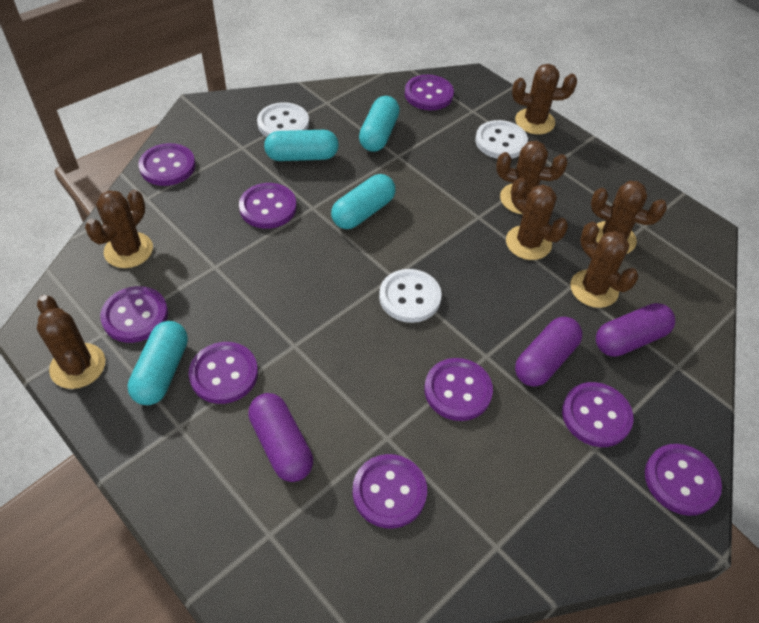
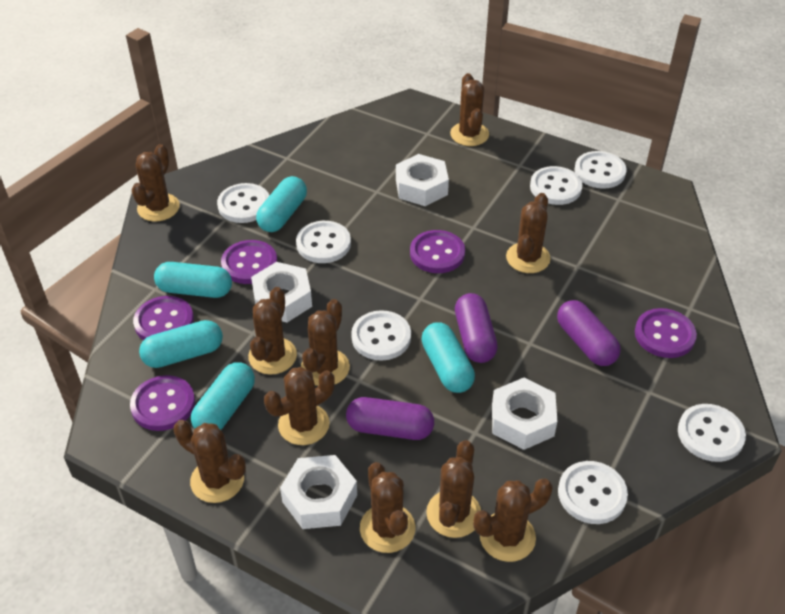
brown cactus: [37,295,105,389] [85,190,153,268] [496,141,568,214] [506,178,568,260] [512,64,577,134] [570,222,638,308] [591,181,667,254] = 7 -> [132,144,180,222] [174,420,246,503] [248,287,297,375] [264,367,335,445] [301,299,350,386] [360,462,416,553] [426,440,481,538] [450,73,489,146] [473,479,553,562] [506,193,551,273] = 10
purple button: [100,286,168,343] [138,143,196,186] [188,342,258,404] [239,183,296,229] [353,454,427,529] [405,75,454,110] [424,358,493,421] [562,382,634,447] [645,444,722,516] = 9 -> [130,375,195,431] [133,296,194,340] [221,240,277,284] [410,230,465,273] [635,308,697,358] = 5
turquoise capsule: [128,321,188,405] [264,130,339,161] [331,174,396,229] [359,96,400,152] = 4 -> [139,320,223,368] [154,262,232,298] [191,362,255,430] [256,176,307,232] [421,322,475,393] = 5
white button: [257,102,309,137] [379,269,442,323] [475,120,528,159] = 3 -> [217,183,269,223] [296,221,351,263] [351,310,411,360] [530,166,583,205] [558,461,628,524] [574,151,626,189] [678,404,746,462] = 7
white nut: none = 0 -> [251,262,312,322] [280,455,357,529] [396,154,449,206] [492,378,557,450] = 4

